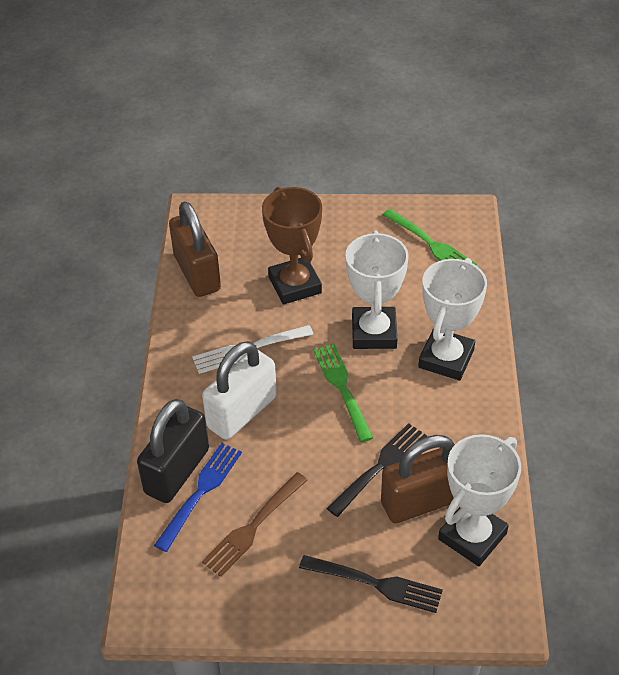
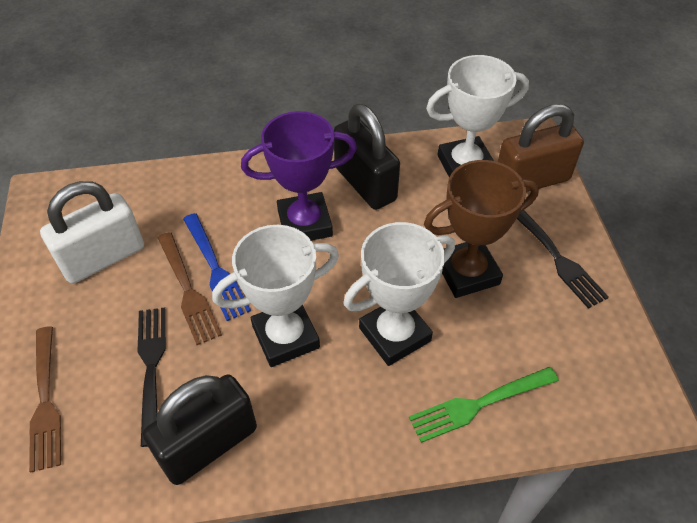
black padlock: [137,399,209,503] = 1 -> [143,374,257,485] [334,104,400,210] = 2
brown fork: [202,472,308,577] = 1 -> [29,326,61,473] [157,232,222,345] = 2
brown padlock: [169,201,221,297] [381,435,455,523] = 2 -> [498,104,584,192] = 1
green fork: [313,344,373,442] [383,209,477,266] = 2 -> [409,367,559,443] = 1
purple trophy: none = 0 -> [241,111,357,240] = 1
white fork: [192,325,313,374] = 1 -> none = 0

